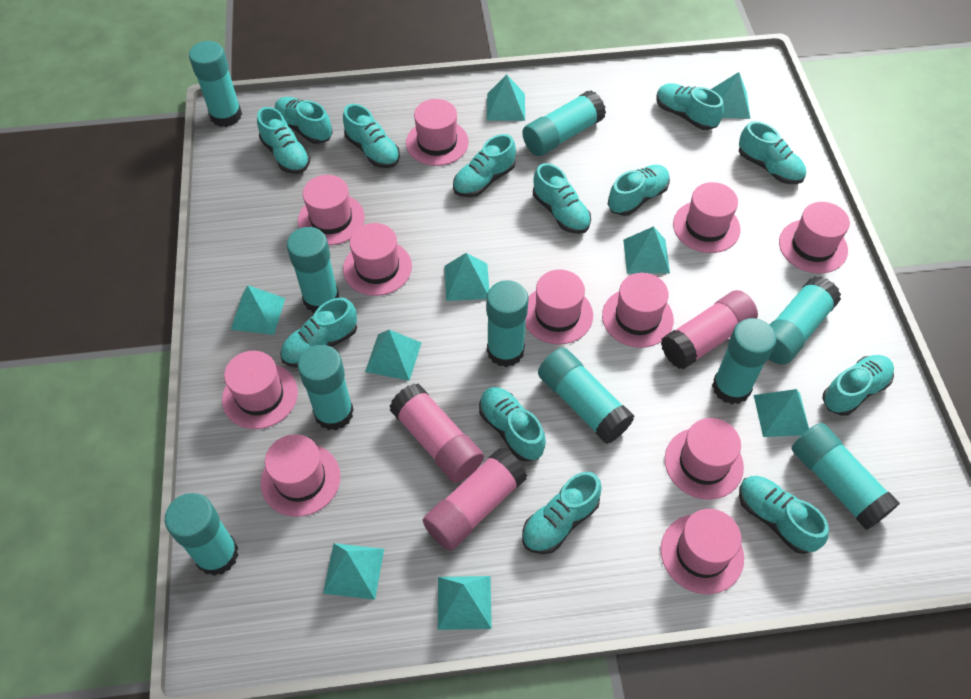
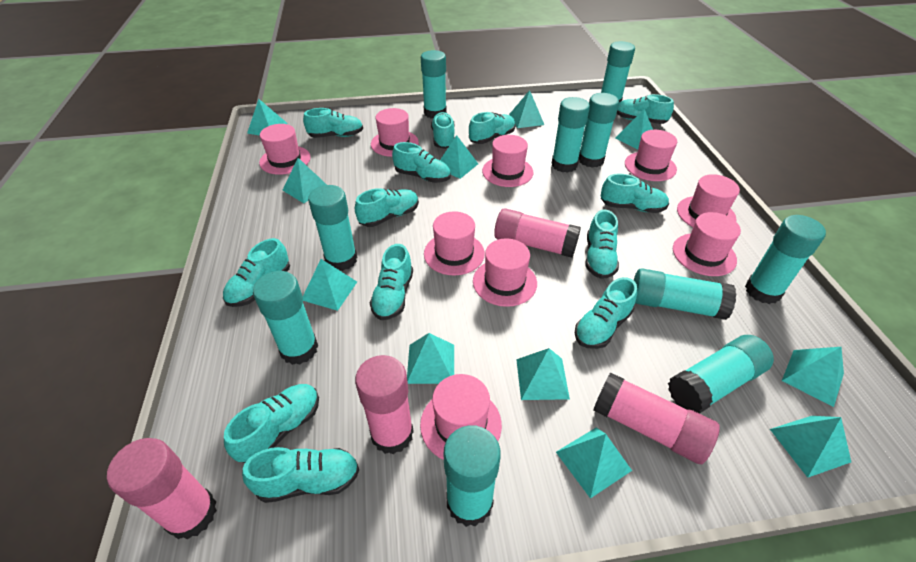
pink glue stick: [390,383,484,483] [423,448,527,551] [661,290,758,370] = 3 -> [107,438,217,540] [355,355,414,454] [494,208,581,258] [593,373,720,464] = 4
pink hat: [222,351,298,429] [261,434,340,517] [298,175,365,245] [343,223,412,296] [406,99,469,166] [525,269,593,345] [602,273,674,348] [661,509,744,594] [665,418,744,500] [673,182,740,253] [779,202,850,273] = 11 -> [259,124,311,175] [371,108,419,157] [420,374,502,460] [424,211,485,275] [473,238,537,307] [482,135,534,187] [625,130,677,181] [673,212,741,276] [677,174,740,227] = 9
turquoise pyramid: [231,285,285,335] [323,543,384,600] [365,330,421,381] [438,576,492,630] [444,253,489,301] [487,75,525,121] [623,226,670,274] [710,72,750,119] [754,389,809,437] = 9 -> [247,99,288,136] [283,158,327,203] [303,259,357,311] [407,333,454,384] [440,135,478,179] [509,90,544,128] [516,348,570,400] [556,428,632,499] [615,109,653,149] [770,416,851,478] [782,347,844,407] = 11

